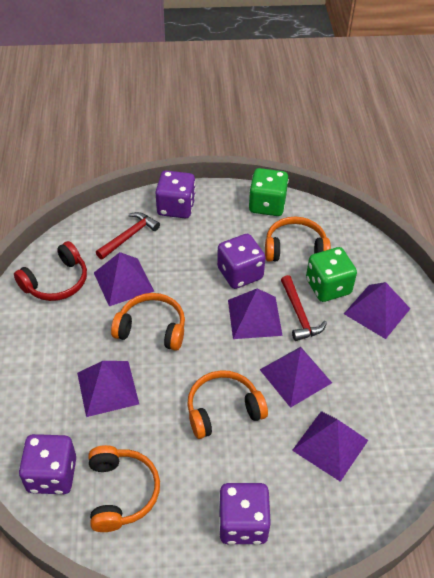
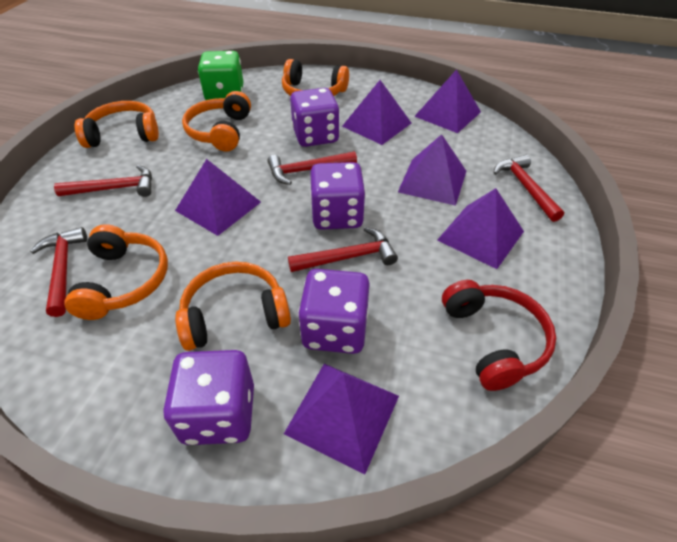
green dice: [249,168,289,216] [306,247,357,302] = 2 -> [198,51,243,100] = 1
orange headphones: [88,445,160,532] [111,293,185,351] [187,370,268,439] [265,217,331,262] = 4 -> [64,224,168,320] [75,101,159,148] [175,262,291,351] [182,91,251,152] [282,59,349,96] = 5
red hammer: [96,212,160,260] [281,275,327,341] = 2 -> [30,227,87,317] [54,165,152,197] [268,151,357,185] [288,227,398,272] [493,155,564,222] = 5

